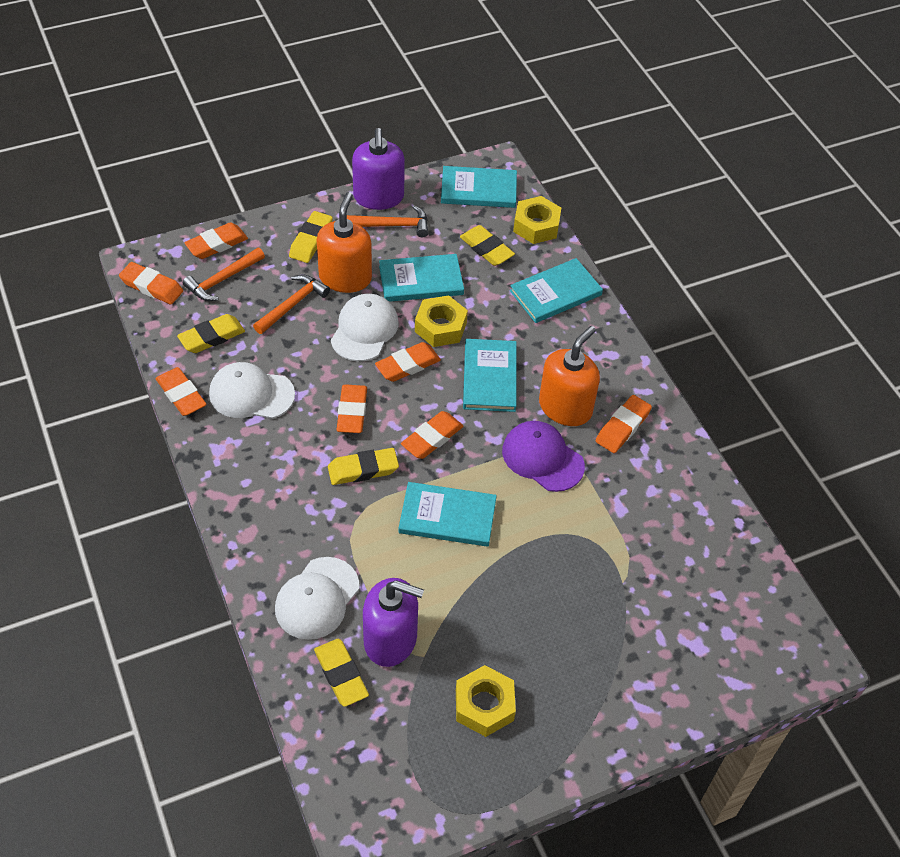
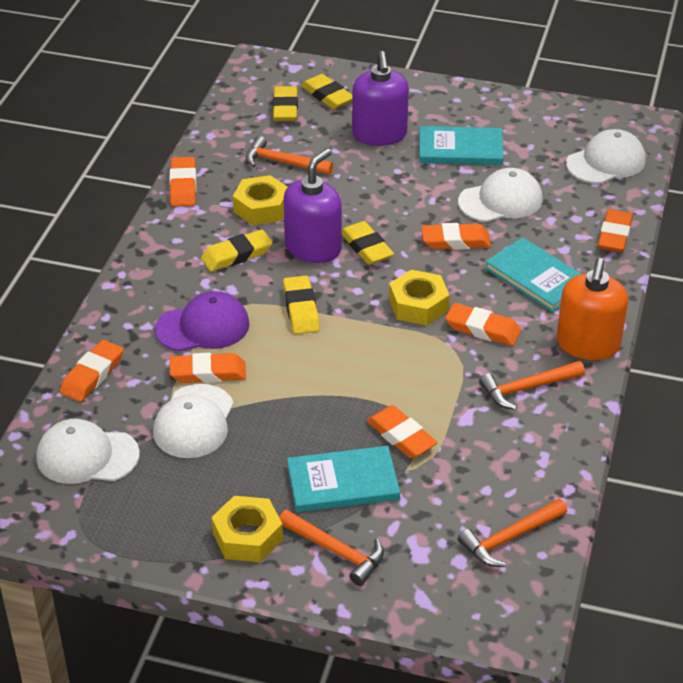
orange hammer: [183,248,265,301] [253,274,330,334] [347,205,428,237] = 3 -> [246,136,333,174] [279,510,384,586] [458,499,567,567] [479,361,585,410] = 4
orange soap dispenser: [317,192,372,293] [539,326,600,426] = 2 -> [557,258,628,360] = 1
turquoise book: [379,254,464,302] [399,482,497,547] [441,166,517,208] [463,339,517,412] [510,258,603,323] = 5 -> [287,446,400,512] [419,126,503,165] [485,237,581,312] = 3
white cap: [209,362,295,419] [275,557,359,640] [331,294,399,361] = 3 -> [36,419,140,484] [153,384,234,458] [458,168,543,222] [566,129,646,184] = 4

